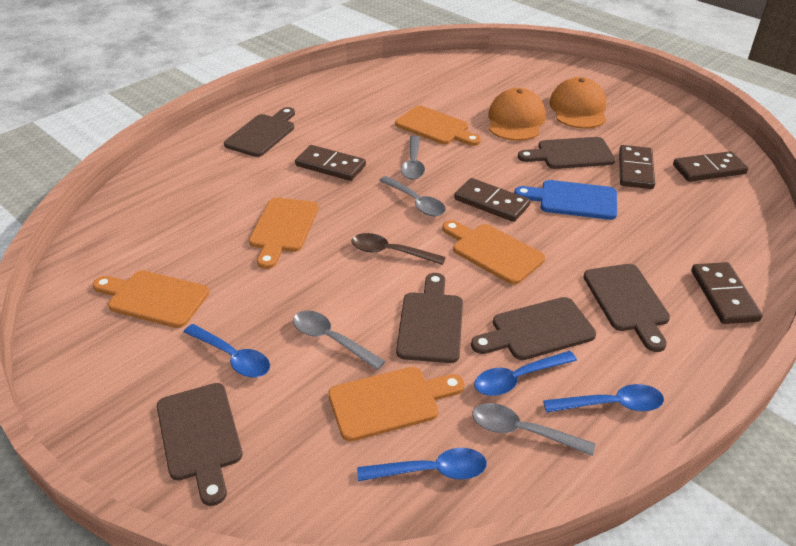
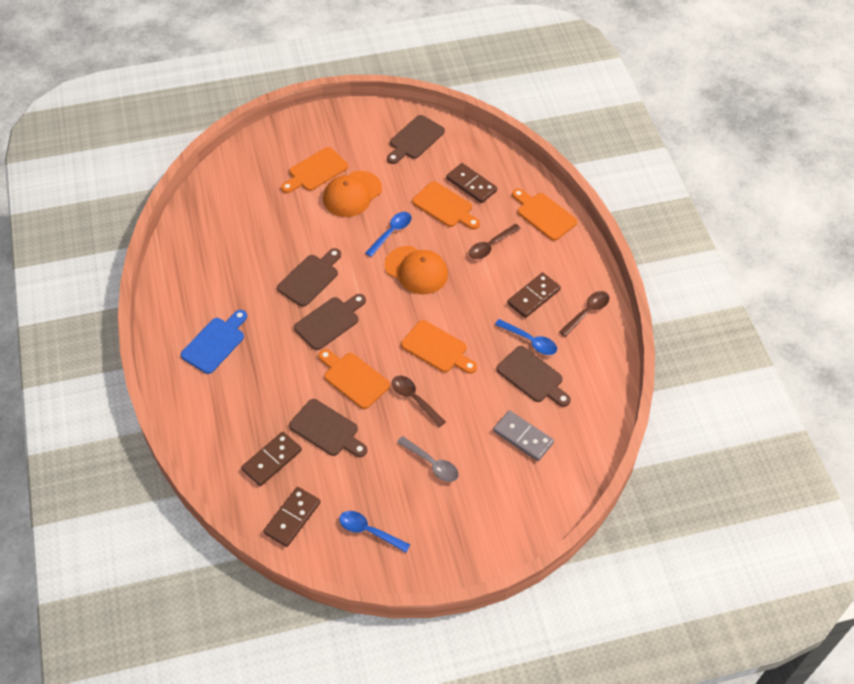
blue spoon: [184,324,270,377] [357,448,487,481] [474,351,577,396] [543,384,664,413] = 4 -> [339,511,410,553] [365,212,411,257] [495,319,557,355] = 3
brown cutting board: [157,383,243,506] [224,107,295,157] [396,273,463,363] [471,297,596,360] [518,137,615,169] [583,264,670,352] = 6 -> [277,248,341,307] [289,399,367,457] [294,294,366,350] [387,115,445,164] [496,346,571,407] = 5
brown domino: [295,145,366,181] [454,178,530,222] [619,145,655,189] [673,151,748,182] [691,262,763,324] = 5 -> [241,432,302,486] [263,487,321,547] [446,163,497,203] [507,273,561,318] = 4
brown spoon: [351,233,446,265] = 1 -> [392,376,446,427] [469,224,521,259] [559,291,609,337] = 3
grey domino: none = 0 -> [493,410,554,461] = 1
grey spoon: [293,311,385,370] [379,176,446,216] [401,136,425,180] [472,403,595,456] = 4 -> [397,436,459,482] = 1

